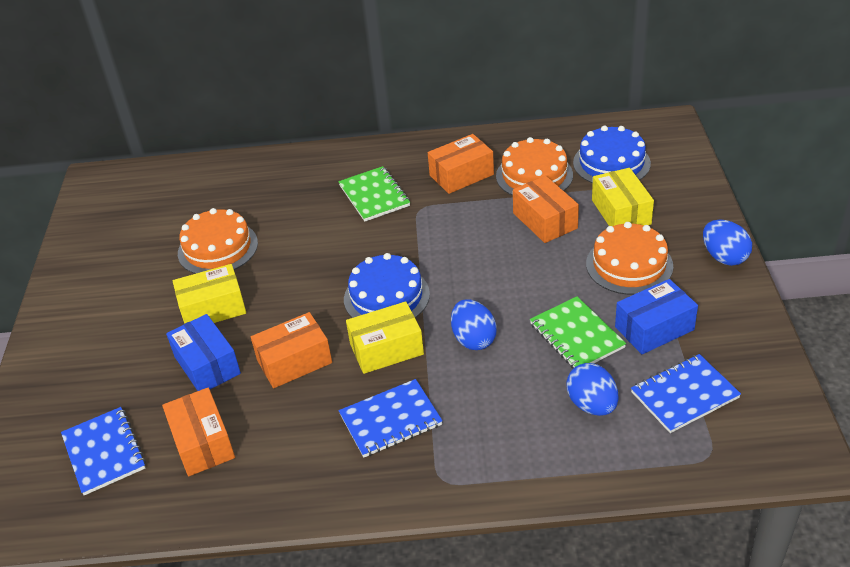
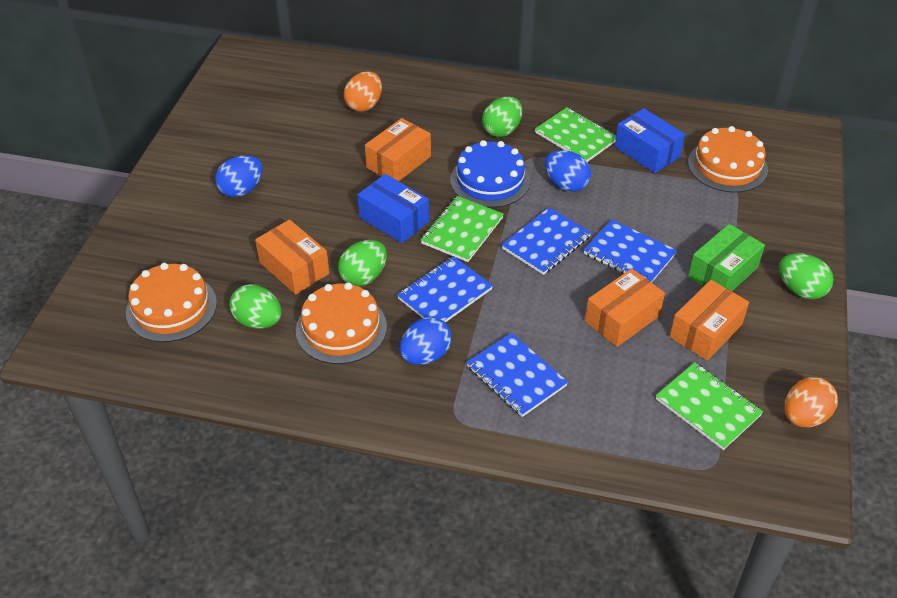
blue cake: [344,253,430,318] [573,125,651,183] = 2 -> [450,140,530,208] = 1
blue notebook: [61,407,146,495] [339,379,443,458] [631,354,741,433] = 3 -> [397,256,493,323] [466,333,568,417] [502,207,591,275] [584,219,677,283] = 4
green box: none = 0 -> [688,224,765,291] = 1
green egg: none = 0 -> [229,284,282,329] [338,240,387,286] [482,97,522,137] [779,253,834,299] = 4
green notebook: [338,166,410,222] [530,296,626,369] = 2 -> [421,196,504,262] [535,107,616,162] [656,362,763,450] = 3
orange egg: none = 0 -> [344,71,382,112] [784,377,838,427] = 2
yellow box: [173,264,246,324] [346,301,424,374] [592,168,654,226] = 3 -> none = 0

